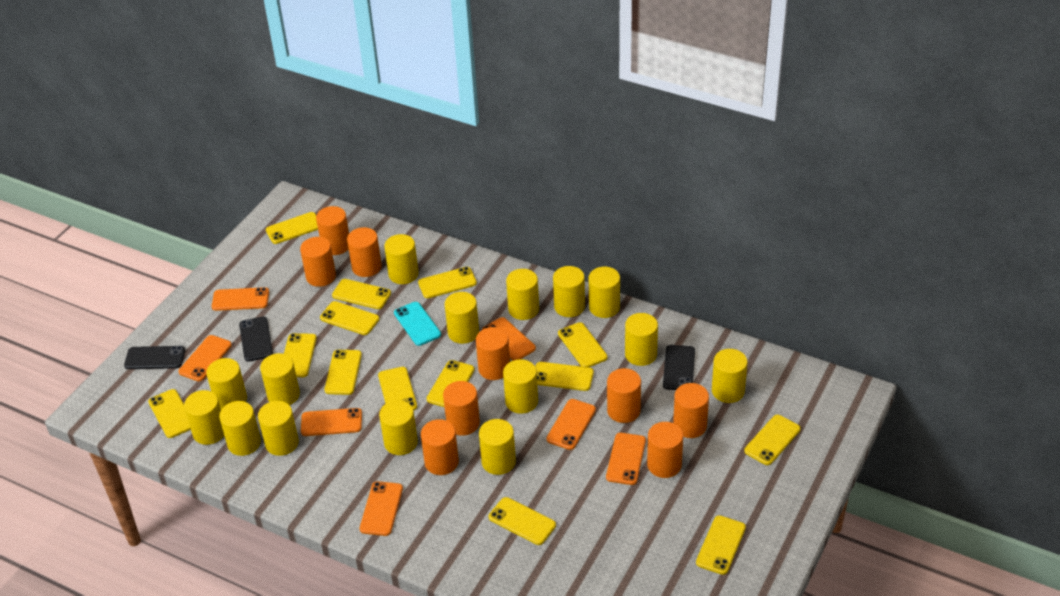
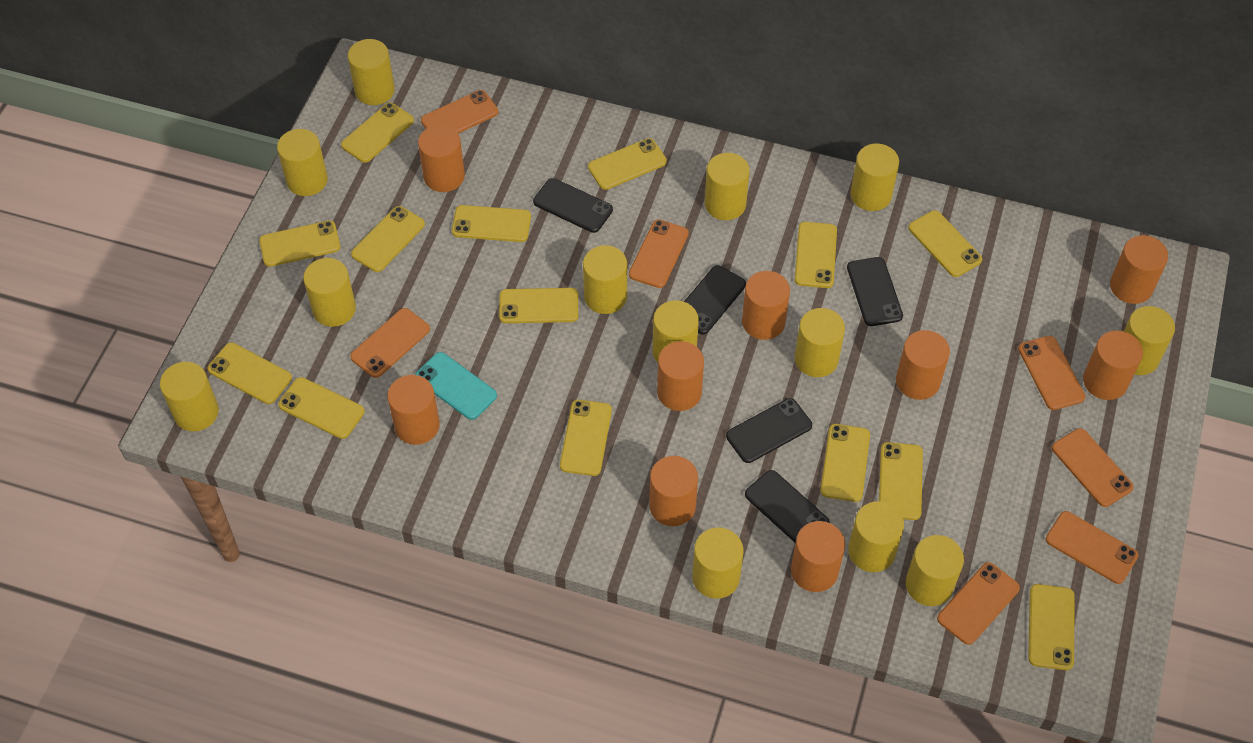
black phone: [124,346,185,369] [239,317,273,362] [663,345,695,390] = 3 -> [533,178,613,233] [684,265,746,334] [726,398,812,463] [745,470,830,543] [847,257,903,326] = 5
yellow cylinder: [184,390,224,445] [206,358,247,410] [219,401,261,456] [258,401,299,456] [260,353,300,405] [379,400,418,455] [384,234,419,284] [445,292,479,344] [479,419,516,475] [503,359,538,414] [506,269,539,320] [553,266,585,317] [589,267,620,318] [625,313,658,366] [712,349,748,403] = 15 -> [160,362,219,431] [277,129,328,196] [303,258,356,327] [348,39,395,105] [583,245,627,314] [653,300,699,362] [692,527,744,599] [705,153,750,220] [795,308,845,377] [848,501,904,572] [850,144,899,211] [906,535,964,606] [1124,306,1175,375] = 13

